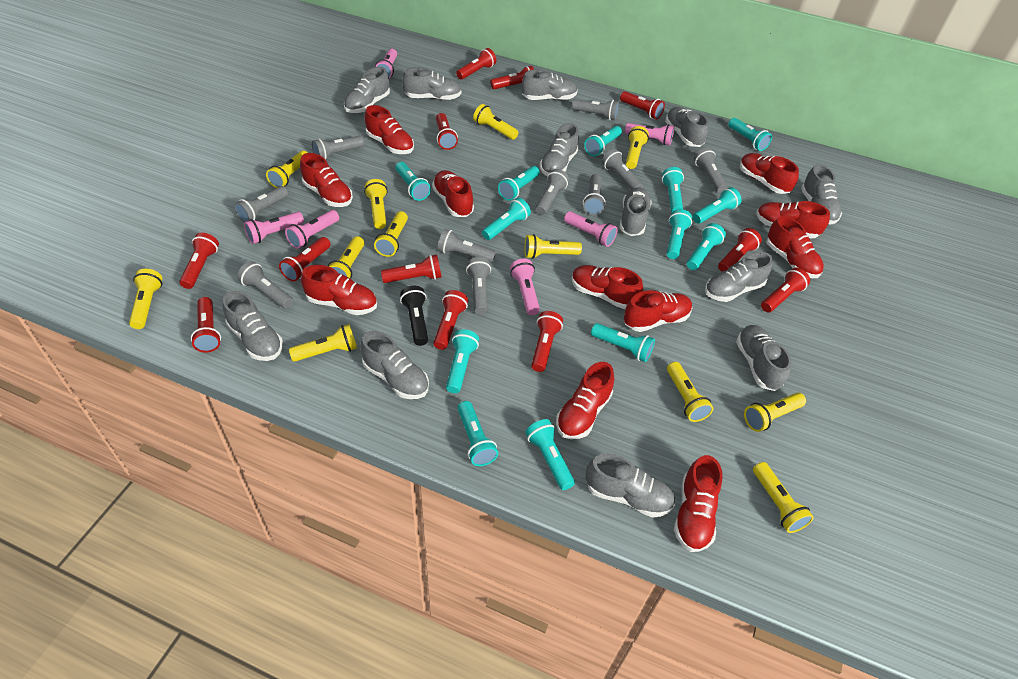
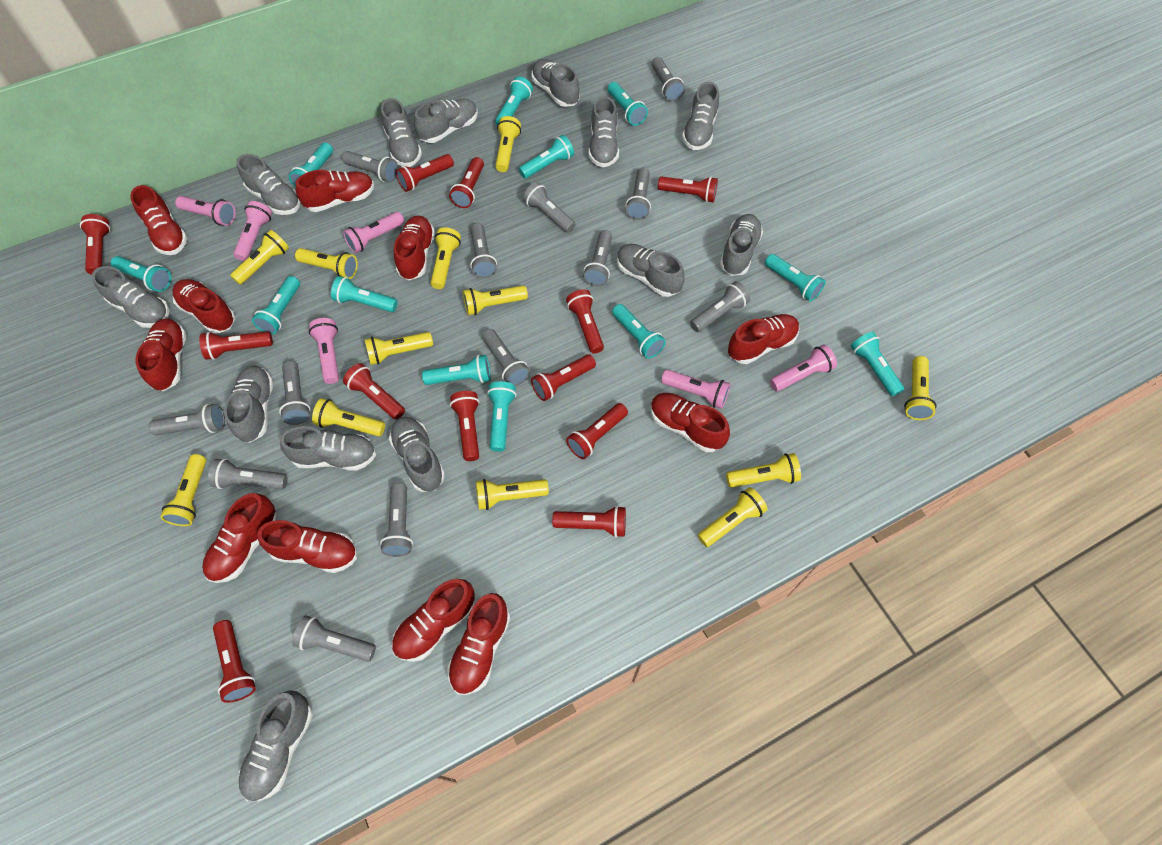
black flashlight: [400,286,428,346] = 1 -> none = 0
grey flashlight: [234,186,288,222] [237,261,293,309] [312,136,364,160] [438,229,496,263] [466,257,491,314] [536,169,569,215] [572,99,619,120] [583,174,606,215] [602,149,643,189] [694,148,727,193] = 10 -> [149,404,225,435] [208,459,288,489] [279,361,311,425] [292,615,376,662] [342,151,398,183] [380,483,413,557] [470,223,497,278] [482,329,530,386] [523,182,576,233] [583,230,612,286] [625,167,651,220] [651,57,685,101] [690,281,750,332] = 13
grey shoe: [223,291,283,361] [344,67,390,113] [360,331,429,399] [402,67,461,100] [522,69,578,100] [540,123,579,176] [586,454,675,518] [620,188,652,236] [665,107,708,147] [705,252,773,302] [736,325,791,391] [801,164,842,225] = 12 -> [92,266,170,328] [224,365,274,443] [237,154,301,215] [238,690,313,801] [280,426,376,471] [381,98,422,167] [389,417,445,492] [414,99,478,143] [532,59,580,107] [589,96,619,168] [617,244,685,297] [682,82,719,150] [720,214,763,276] = 13
turquoise flashlight: [395,162,431,201] [446,329,479,393] [457,401,498,466] [482,198,531,240] [498,166,540,201] [525,419,575,490] [584,126,622,156] [591,323,655,362] [662,167,684,212] [667,209,692,259] [687,223,726,270] [693,187,741,224] [728,118,772,151] = 13 -> [111,256,171,292] [252,276,300,334] [289,142,333,187] [331,276,398,312] [422,355,491,385] [487,381,516,452] [495,77,533,125] [519,135,574,179] [608,82,648,126] [612,304,666,359] [765,254,826,302] [851,332,904,396] = 12

